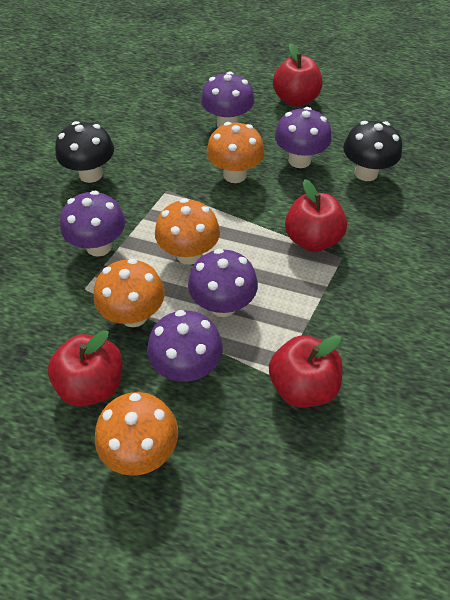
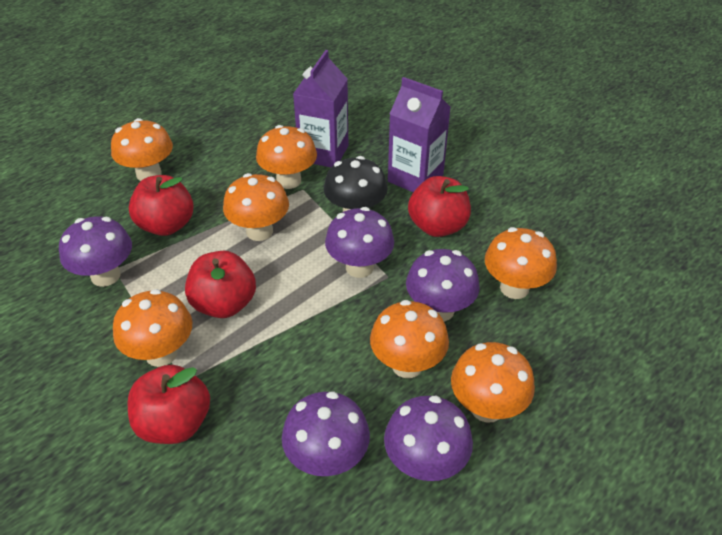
black mushroom: [55,121,114,183] [343,121,402,181] = 2 -> [324,156,388,212] = 1
orange mushroom: [94,258,165,327] [95,392,178,476] [155,198,220,265] [206,122,265,183] = 4 -> [111,118,173,181] [113,289,192,367] [223,173,289,241] [256,125,317,189] [370,300,449,378] [451,342,535,423] [485,227,557,299] = 7
purple carton: none = 0 -> [293,50,348,167] [388,77,451,192] = 2

